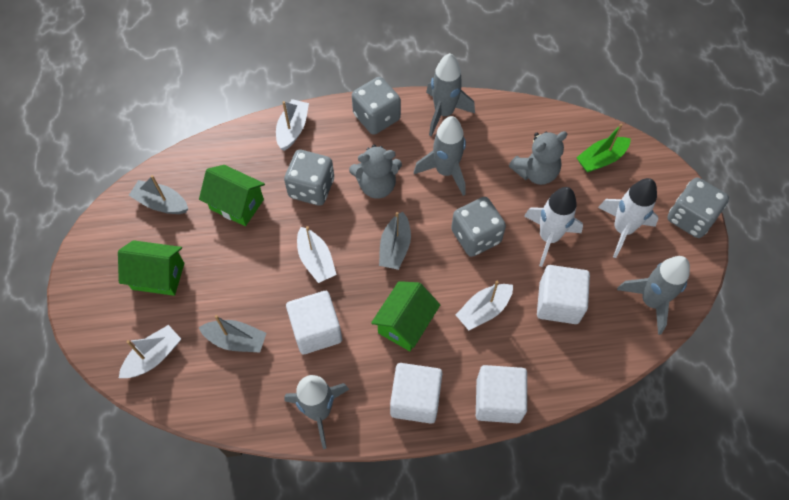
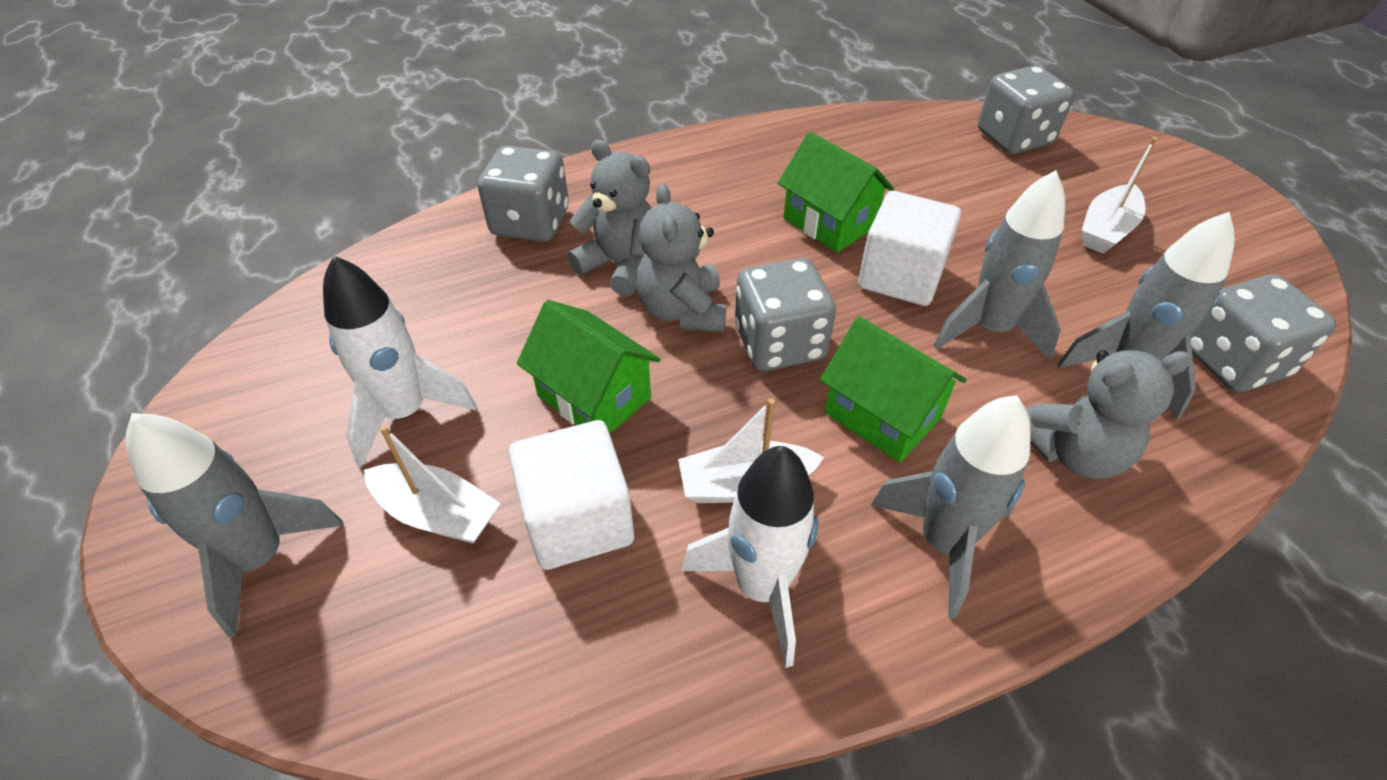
green boat: [576,123,631,173] = 1 -> none = 0
grey boat: [129,175,188,214] [198,315,266,352] [379,212,411,270] = 3 -> none = 0
grey teddy bear: [349,145,402,199] [509,131,567,185] = 2 -> [567,140,651,297] [636,183,726,332] [1026,350,1191,479] = 3
white boat: [119,325,181,378] [276,99,309,151] [297,226,337,283] [456,281,513,330] = 4 -> [364,425,501,544] [678,398,824,503] [1082,137,1157,254] = 3
white cube: [286,291,342,354] [390,363,443,424] [476,365,527,423] [537,265,590,324] = 4 -> [509,420,634,570] [858,191,961,306] = 2

